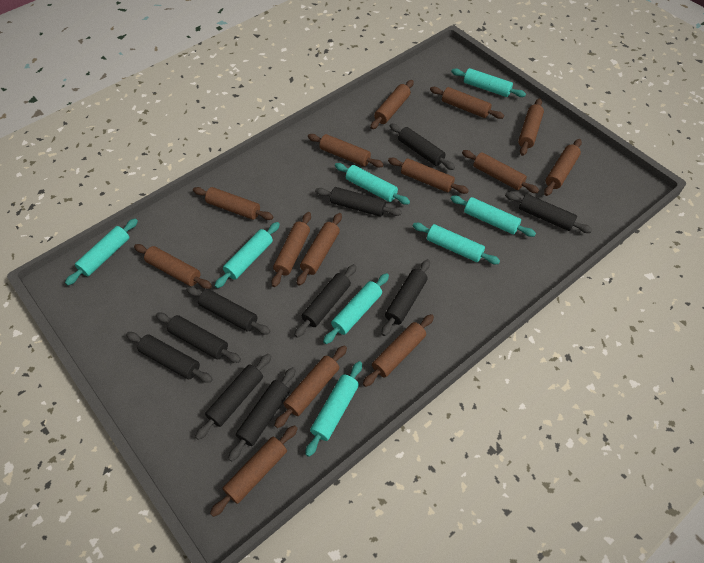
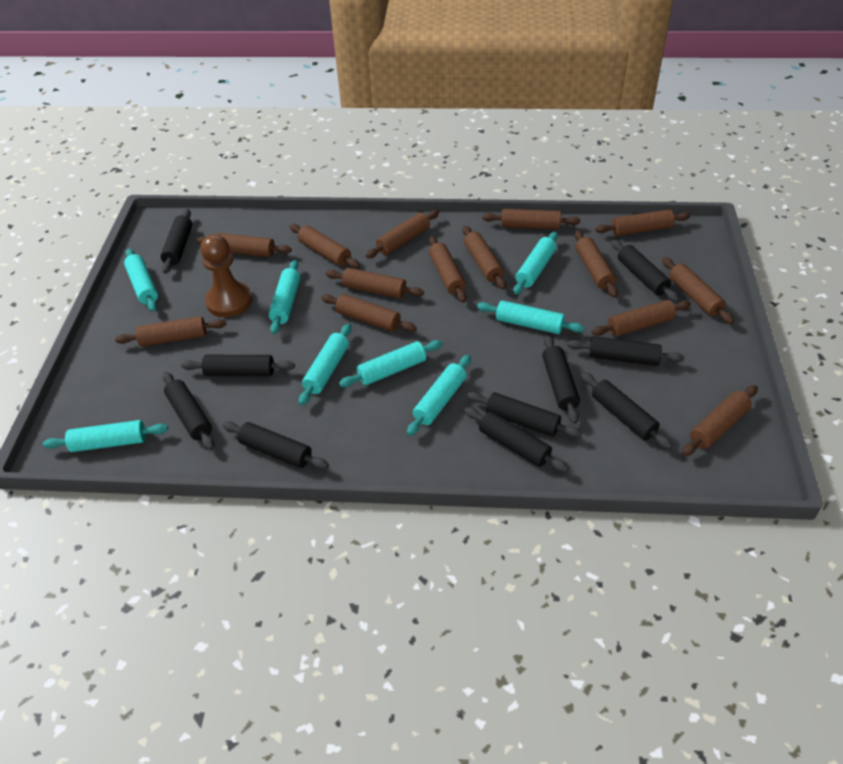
brown pawn: none = 0 -> [200,234,252,317] = 1

